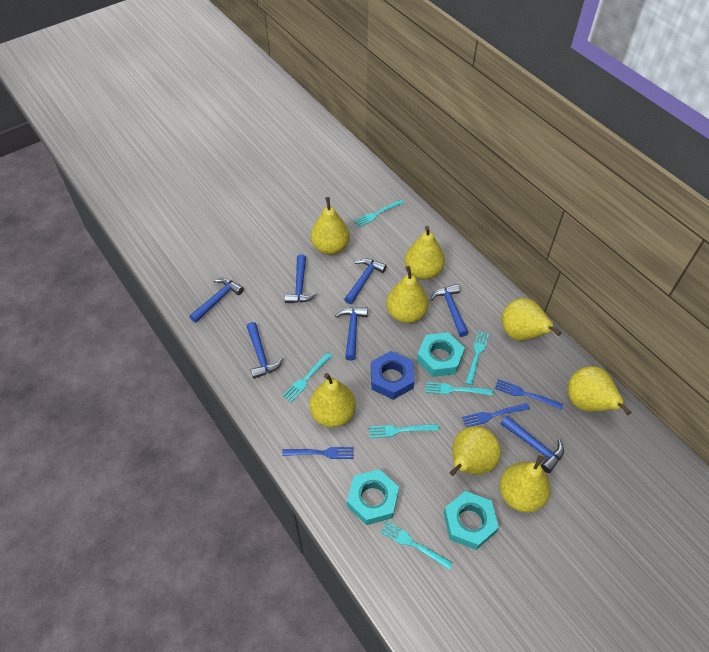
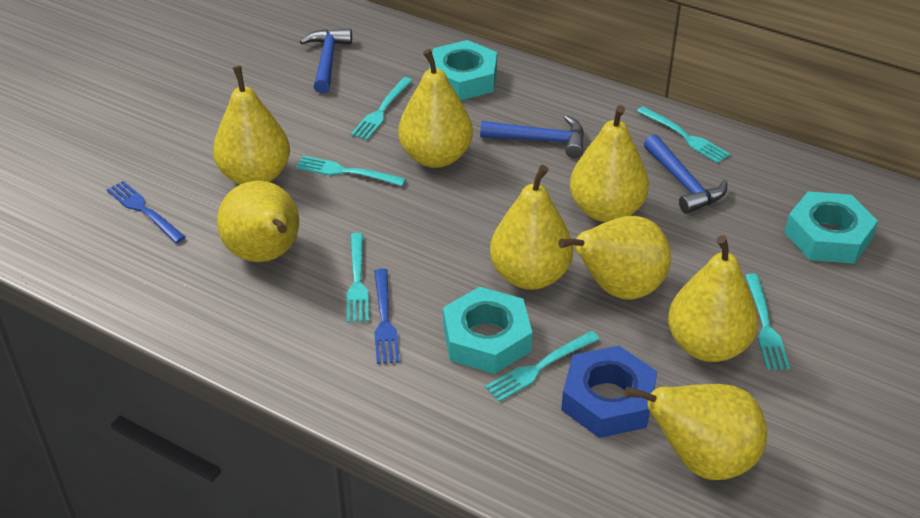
blue fork: [282,447,353,459] [462,403,530,428] [495,379,563,409] = 3 -> [107,181,185,243] [374,268,400,364] = 2
blue hammer: [189,278,244,323] [247,322,283,379] [285,254,317,303] [335,308,368,361] [344,258,387,304] [430,284,468,337] [501,416,564,473] = 7 -> [300,29,352,93] [480,116,584,158] [644,134,727,214] = 3

